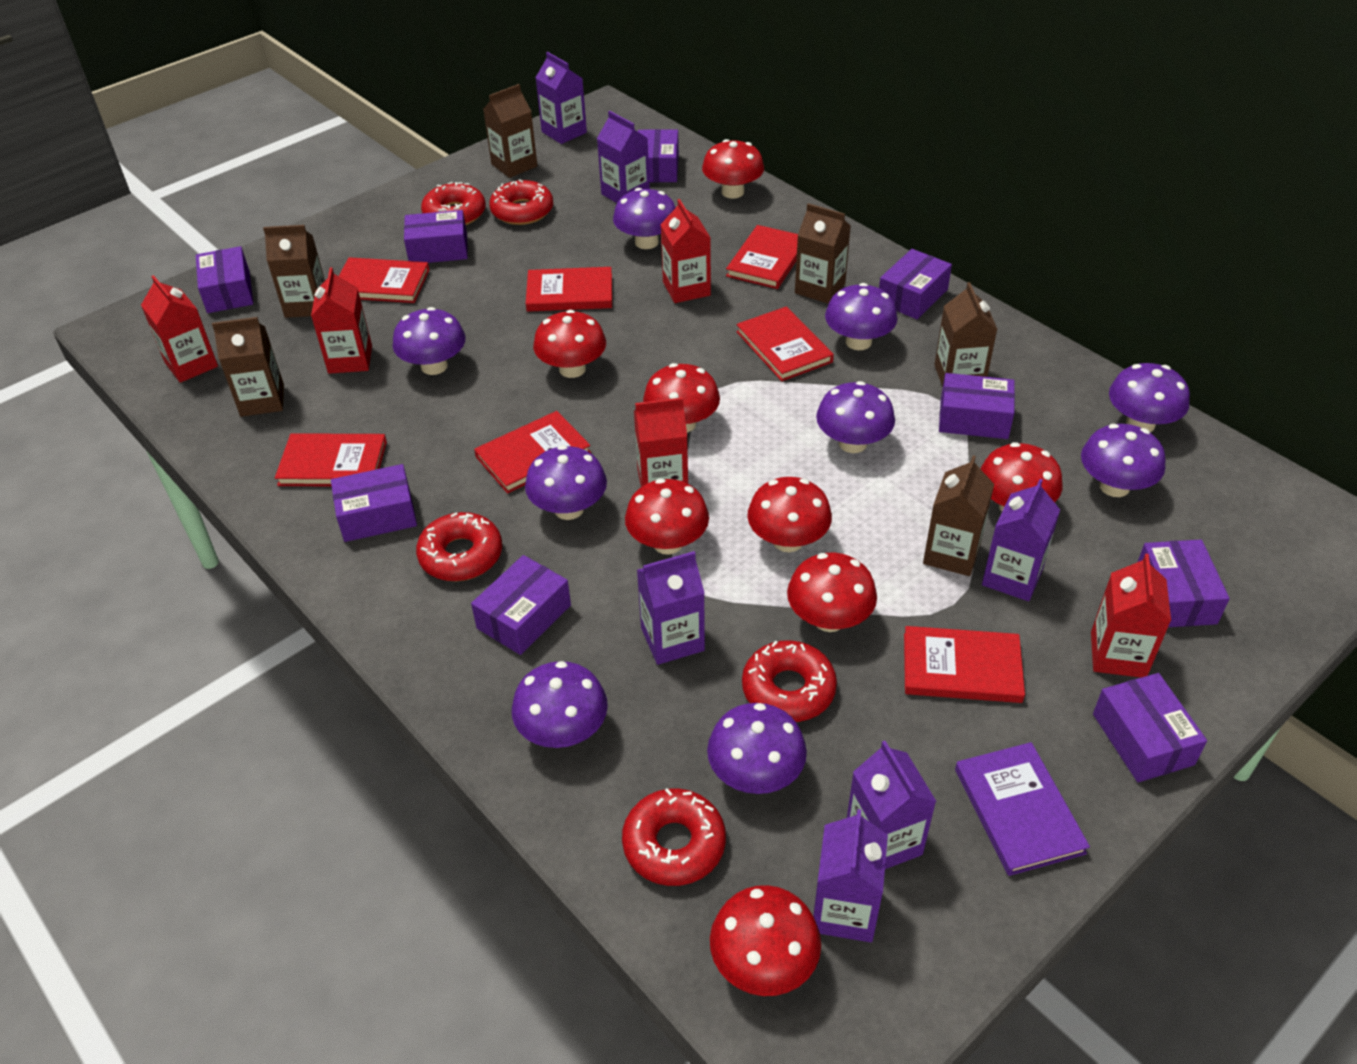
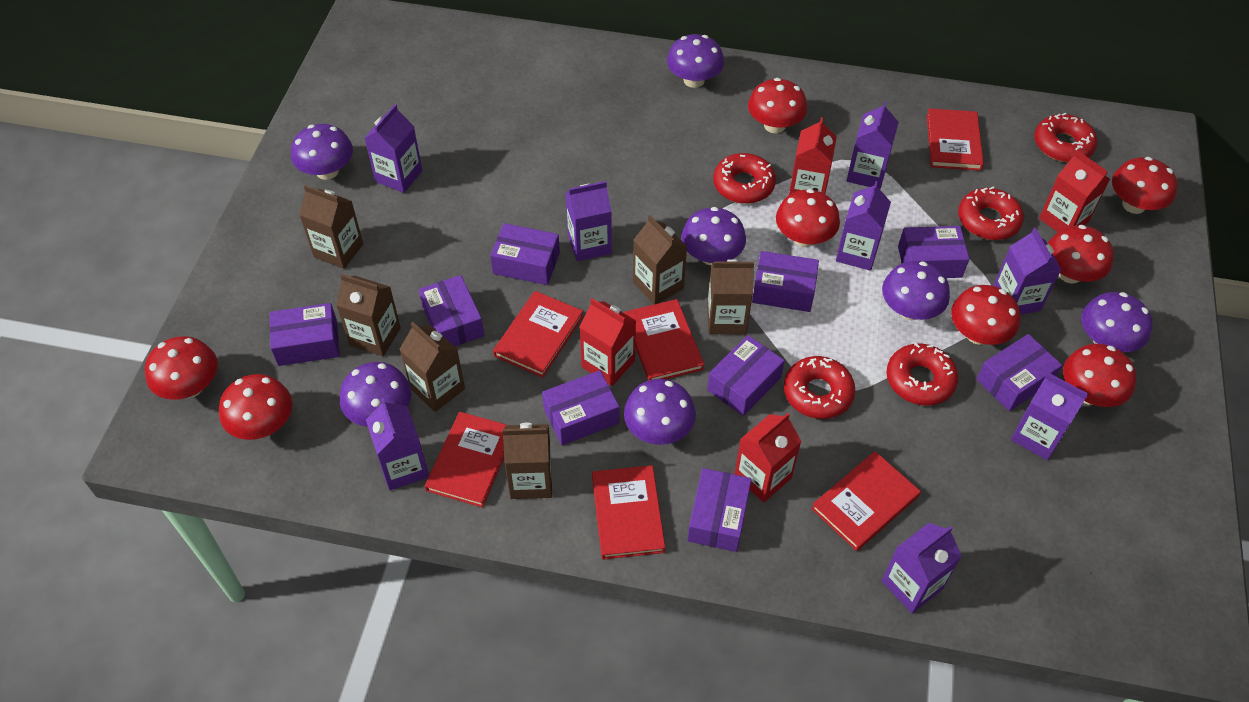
purple book: [955,742,1090,876] = 1 -> none = 0
purple carton: [535,52,587,144] [597,111,650,203] [637,551,705,665] [813,809,888,942] [847,741,937,869] [982,479,1060,601] = 6 -> [365,104,422,193] [366,398,429,490] [566,181,612,261] [836,181,891,271] [847,101,899,189] [882,523,962,613] [993,228,1062,315] [1011,373,1088,460] = 8
purple mushroom: [393,307,466,375] [512,661,608,748] [525,445,607,520] [613,188,676,249] [707,703,807,794] [816,381,895,453] [825,283,898,350] [1081,424,1166,497] [1109,363,1190,432] = 9 -> [291,124,353,180] [340,362,411,427] [624,379,696,445] [667,34,724,88] [681,207,746,265] [882,261,950,320] [1081,292,1153,352] = 7
red book: [275,433,387,486] [339,257,429,303] [474,411,591,494] [526,267,612,312] [726,225,798,289] [736,306,834,381] [904,626,1025,703] = 7 -> [425,412,506,508] [493,291,583,377] [592,465,665,560] [624,299,704,381] [811,451,921,551] [927,108,984,171] = 6
red carton: [141,275,218,383] [311,267,372,374] [634,397,688,487] [660,199,711,303] [1091,554,1171,678] = 5 -> [580,298,636,386] [735,413,802,502] [789,117,837,195] [1039,150,1110,232] = 4

